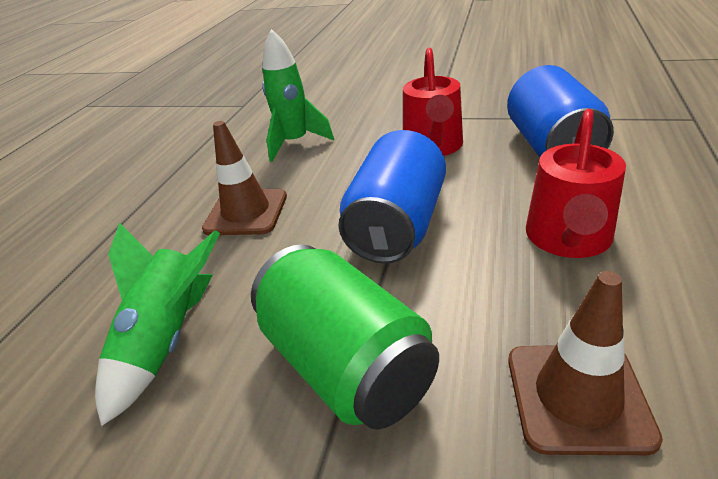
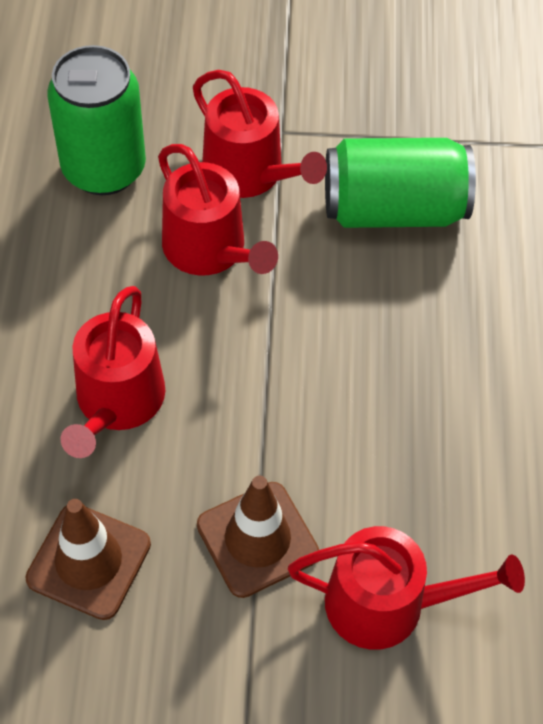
blue can: [339,130,446,264] [507,65,614,157] = 2 -> none = 0
green can: [251,244,439,430] = 1 -> [47,45,146,195] [325,138,476,228] = 2
green rocket: [95,222,220,426] [262,29,334,162] = 2 -> none = 0
red watering can: [403,48,463,156] [526,109,626,258] = 2 -> [61,286,165,458] [158,144,278,275] [193,70,327,198] [288,526,525,650] = 4

